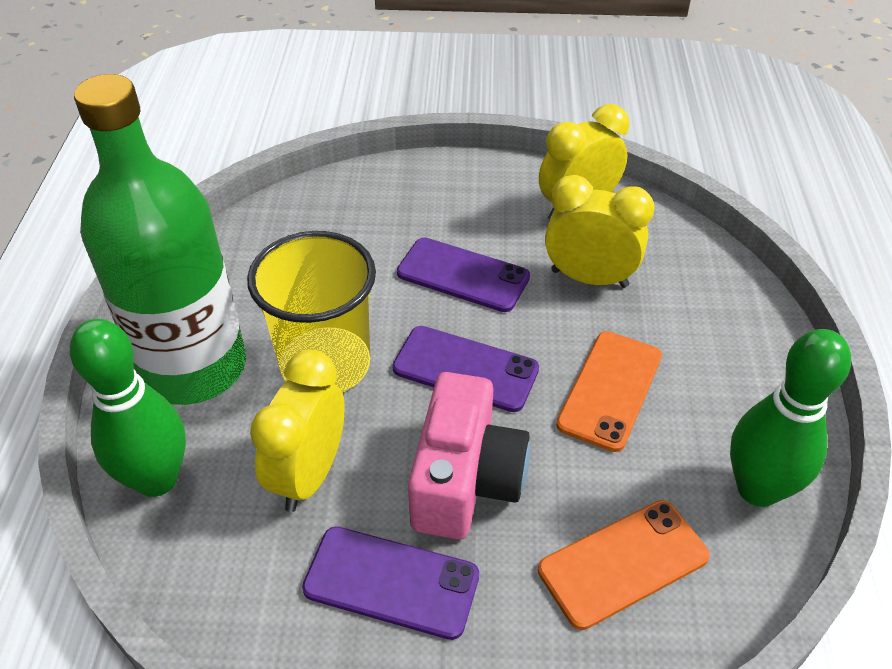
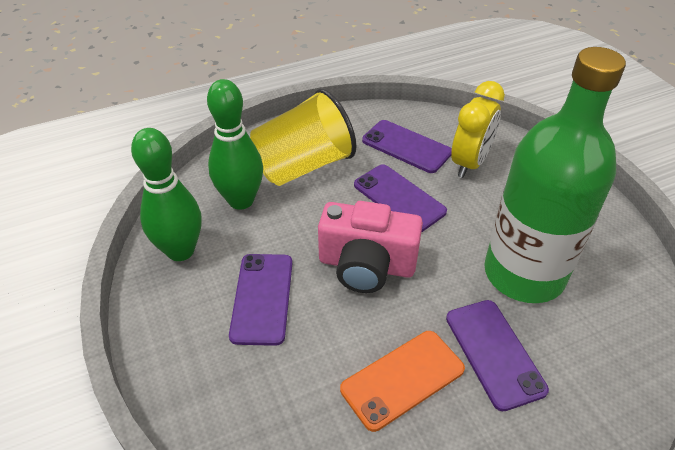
orange phone: [538,500,710,630] [556,331,662,452] = 2 -> [340,331,465,432] = 1
purple phone: [302,526,479,640] [392,326,539,412] [397,237,530,312] = 3 -> [229,254,292,346] [354,164,447,232] [362,120,452,173] [446,300,549,411] = 4
yellow clock: [250,349,345,512] [539,104,629,219] [545,175,654,288] = 3 -> [451,81,505,178] = 1

